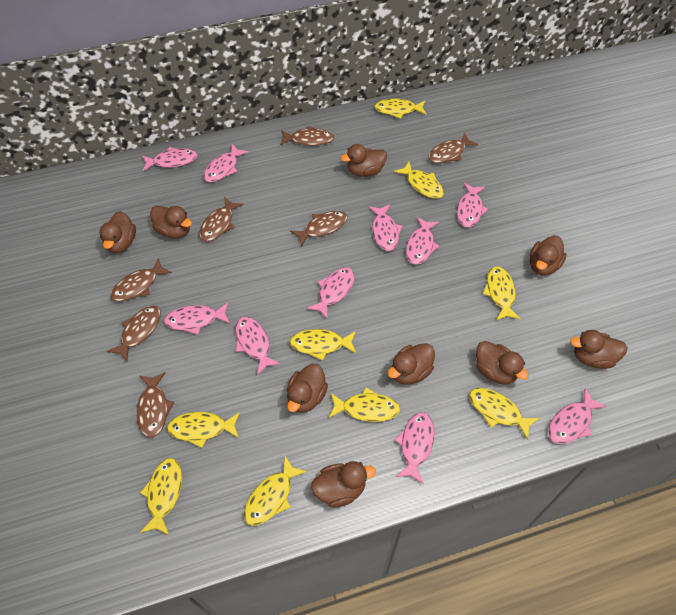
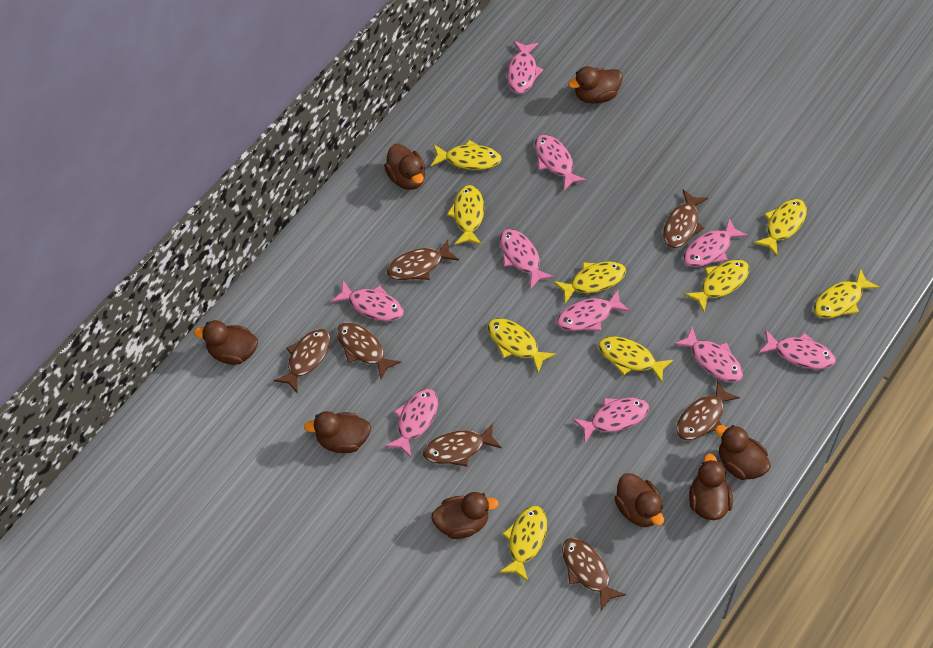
brown duck: [99,211,136,253] [150,206,192,238] [287,364,328,413] [311,461,376,508] [341,144,387,177] [388,343,435,385] [476,341,529,385] [530,235,567,276] [570,330,628,369] = 9 -> [194,320,258,365] [304,411,371,453] [384,144,425,190] [431,492,499,539] [568,66,623,104] [614,473,664,527] [689,453,733,520] [715,425,771,480] = 8

